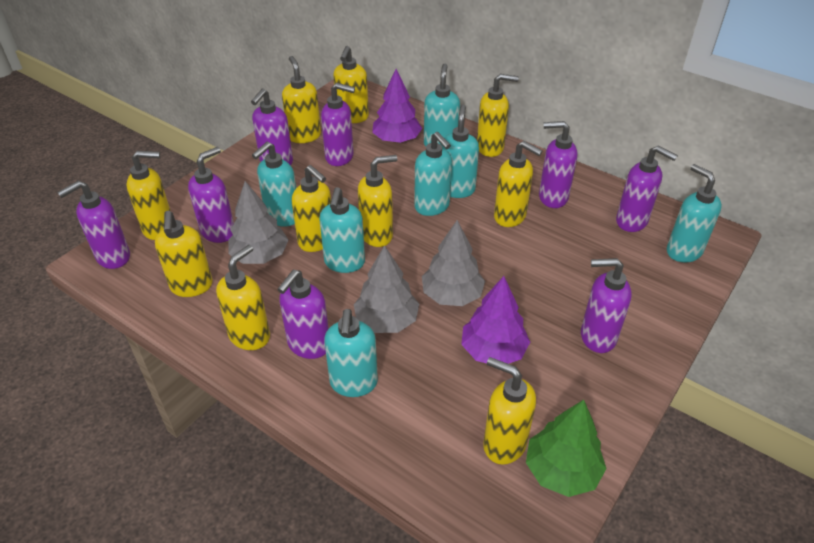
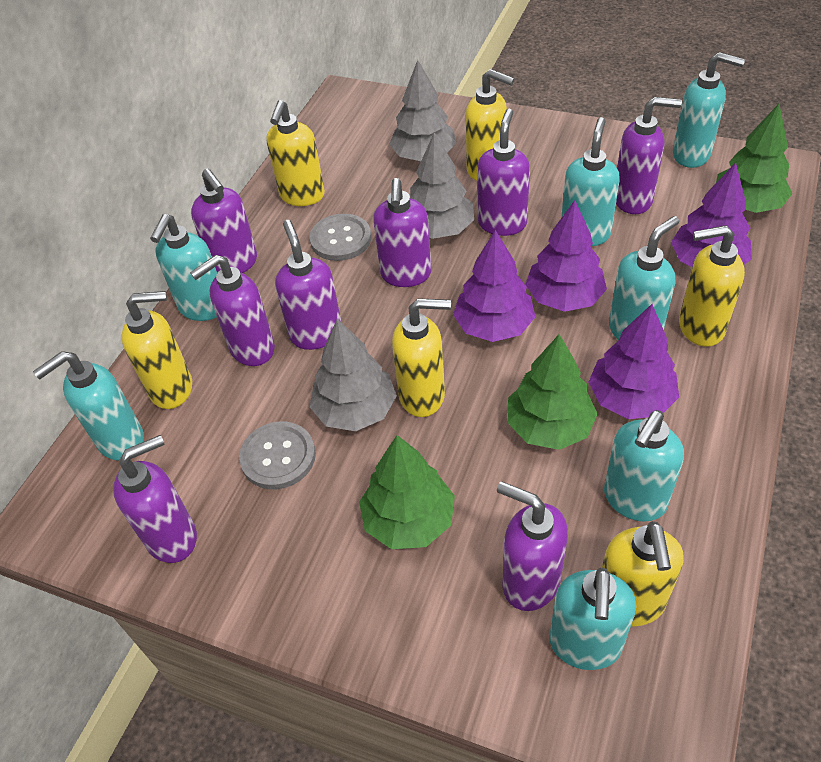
green tree: [526,400,607,497] = 1 -> [359,435,455,549] [507,334,598,450] [716,104,793,213] = 3
grey button: none = 0 -> [239,422,316,489] [310,214,371,261] = 2
purple tree: [372,69,422,143] [461,276,530,364] = 2 -> [453,230,535,342] [525,200,607,312] [589,304,679,419] [671,163,752,267] = 4
yellow soap dispenser: [126,151,170,240] [155,211,213,297] [216,245,270,350] [282,56,321,143] [292,165,331,252] [333,46,369,123] [358,155,397,247] [477,74,519,157] [483,357,536,465] [494,141,542,227] = 10 -> [121,291,192,409] [266,100,325,206] [392,298,451,417] [466,69,514,181] [602,521,684,627] [679,225,745,347] = 6

